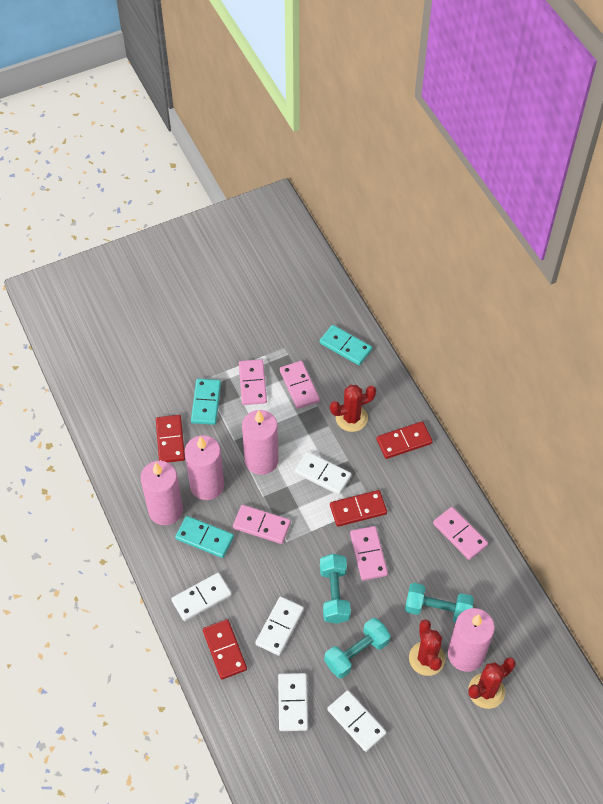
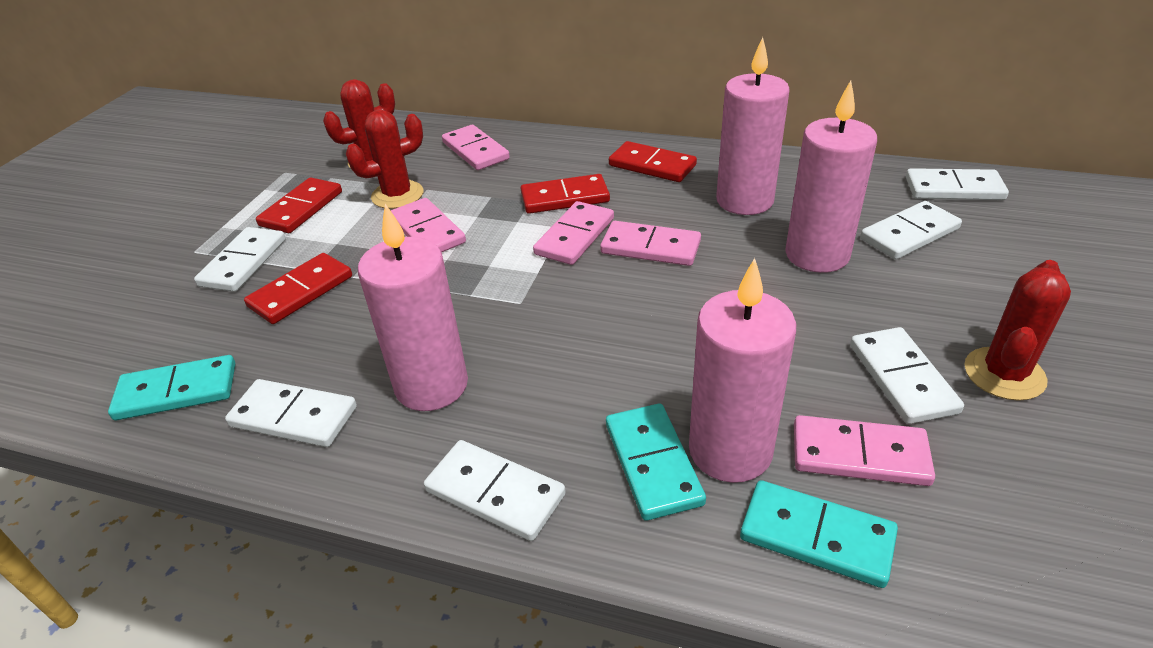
turquoise dumbbell: [320,554,351,624] [324,618,391,678] [405,583,474,623] = 3 -> none = 0
white domino: [171,573,232,621] [255,597,304,656] [278,673,308,731] [295,452,352,495] [327,690,387,752] = 5 -> [194,227,286,292] [225,379,357,447] [424,440,566,541] [850,327,964,424] [860,201,962,259] [906,168,1009,200] = 6

